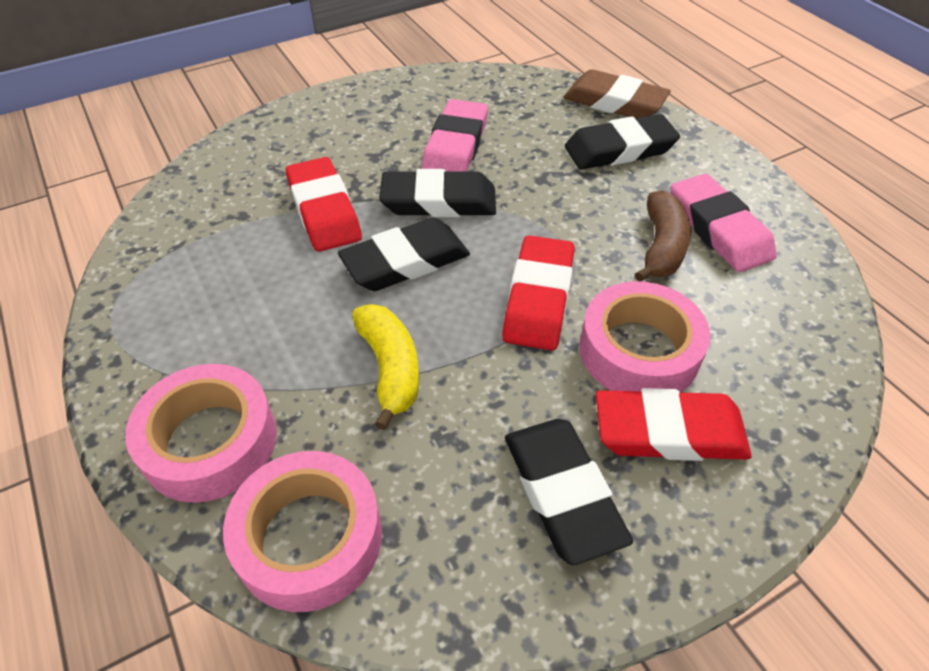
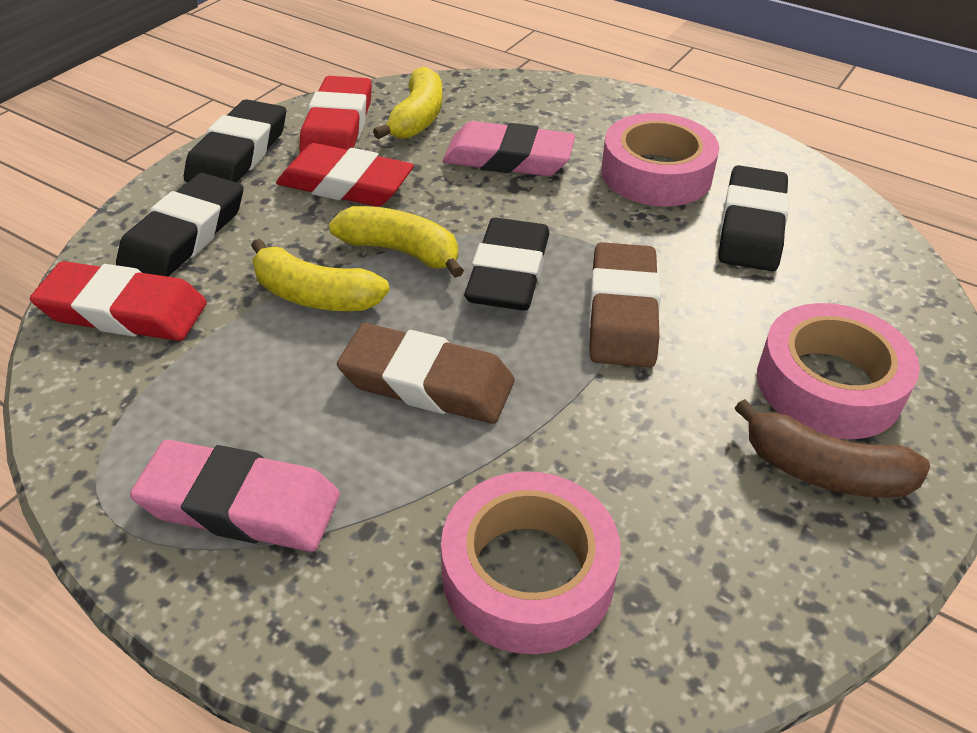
brown eraser: [563,69,671,118] = 1 -> [337,323,515,424] [589,242,661,367] = 2
yellow banana: [352,304,419,430] = 1 -> [251,239,390,311] [329,206,464,278] [373,66,442,139] = 3

